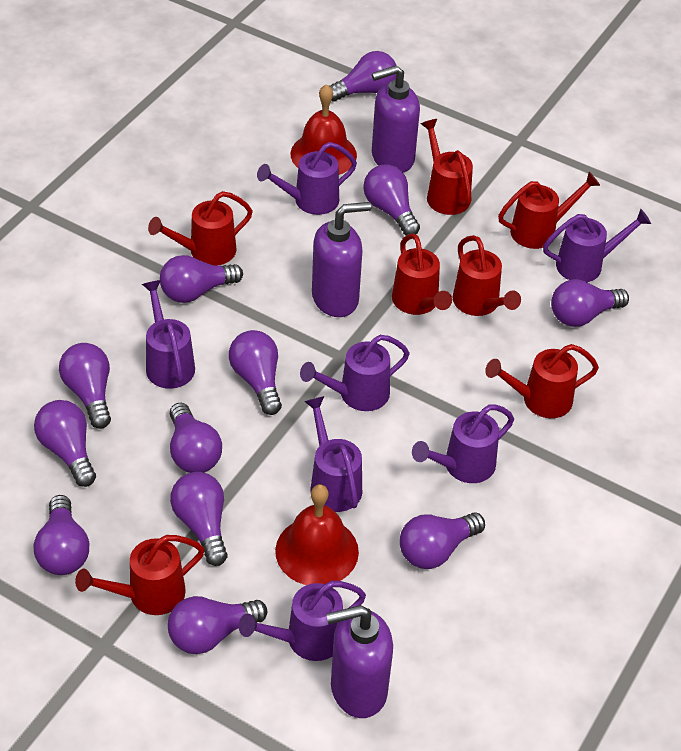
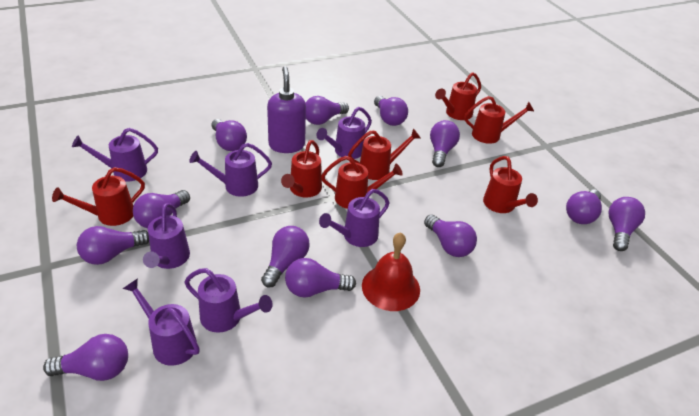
purple soap dispenser: [312,202,371,317] [326,605,393,718] [372,65,420,172] = 3 -> [267,67,306,153] = 1
red bell: [275,484,359,585] [290,84,357,175] = 2 -> [362,232,420,311] = 1

